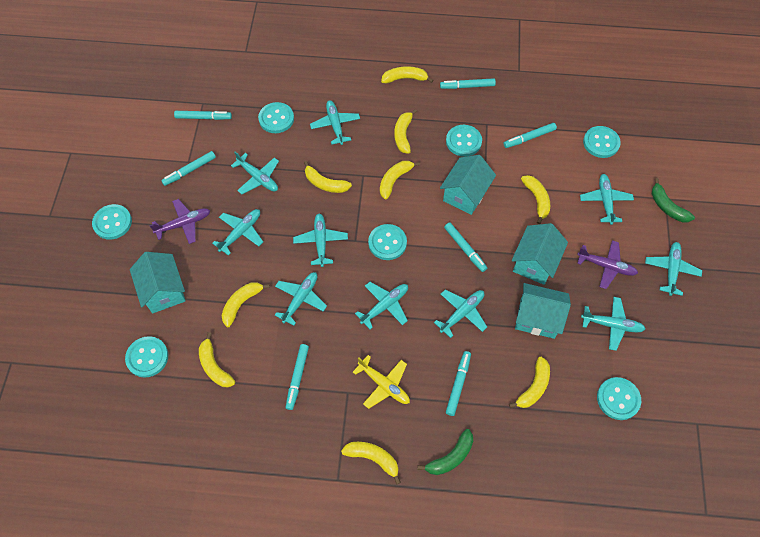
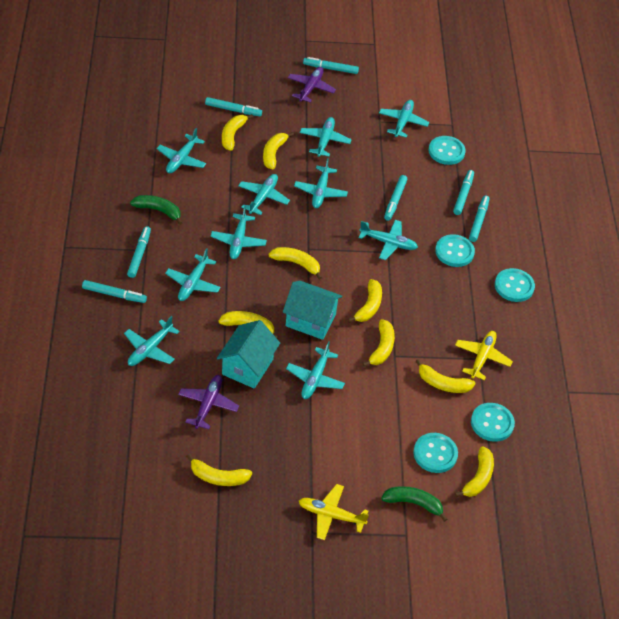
turquoise button: [92,204,132,240] [125,336,168,378] [258,102,294,133] [368,224,407,260] [446,125,482,157] [583,126,621,158] [597,377,641,420] = 7 -> [413,433,458,473] [429,136,466,165] [435,234,475,267] [471,403,515,442] [495,268,535,302] = 5
turquoise house: [130,252,186,314] [440,155,496,215] [512,223,568,285] [515,283,571,339] = 4 -> [217,320,280,389] [283,281,342,340] = 2
yellow plane: [353,355,410,409] = 1 -> [299,484,369,540] [455,331,513,380] = 2

